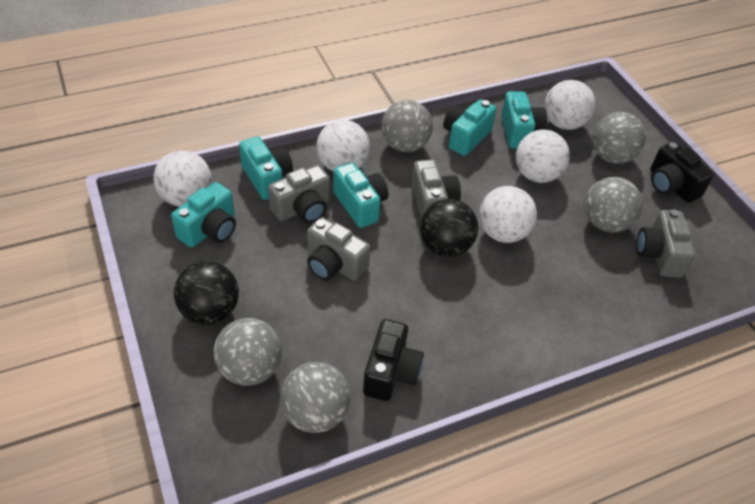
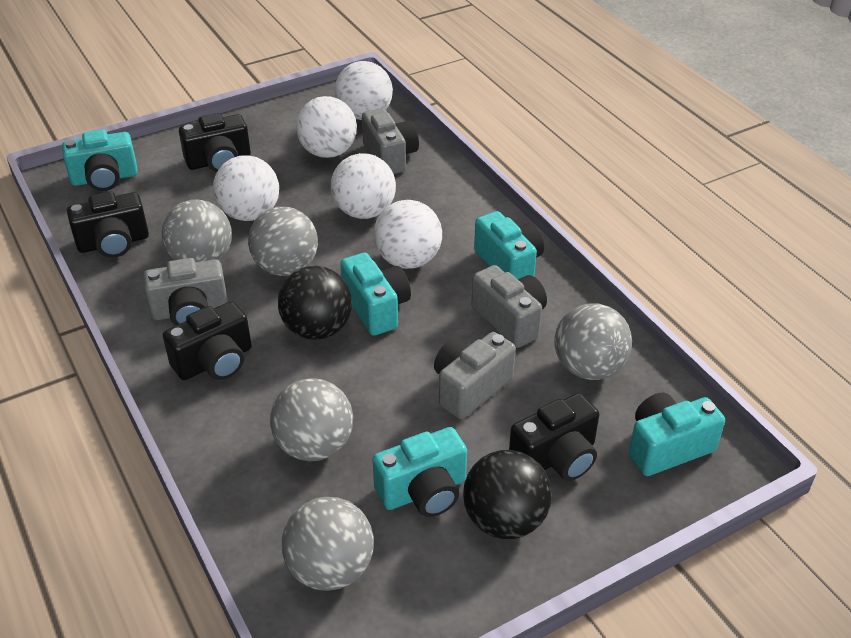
black camera: [363,319,424,401] [650,142,714,203] = 2 -> [67,191,149,258] [163,301,252,380] [179,113,251,172] [509,393,599,481] = 4

